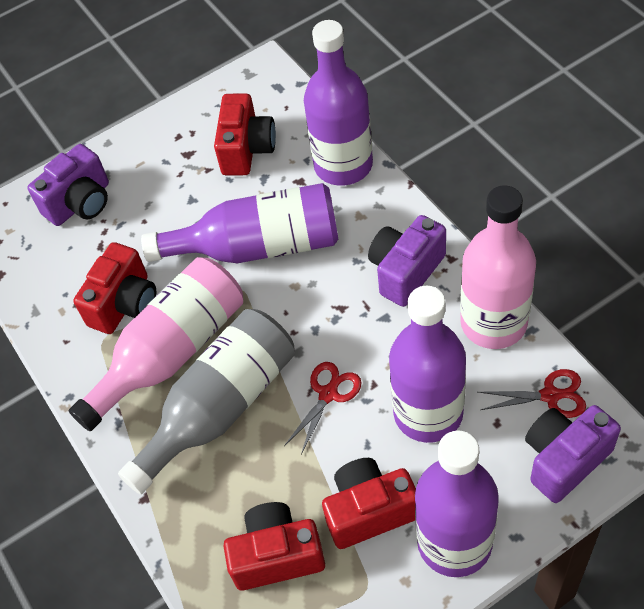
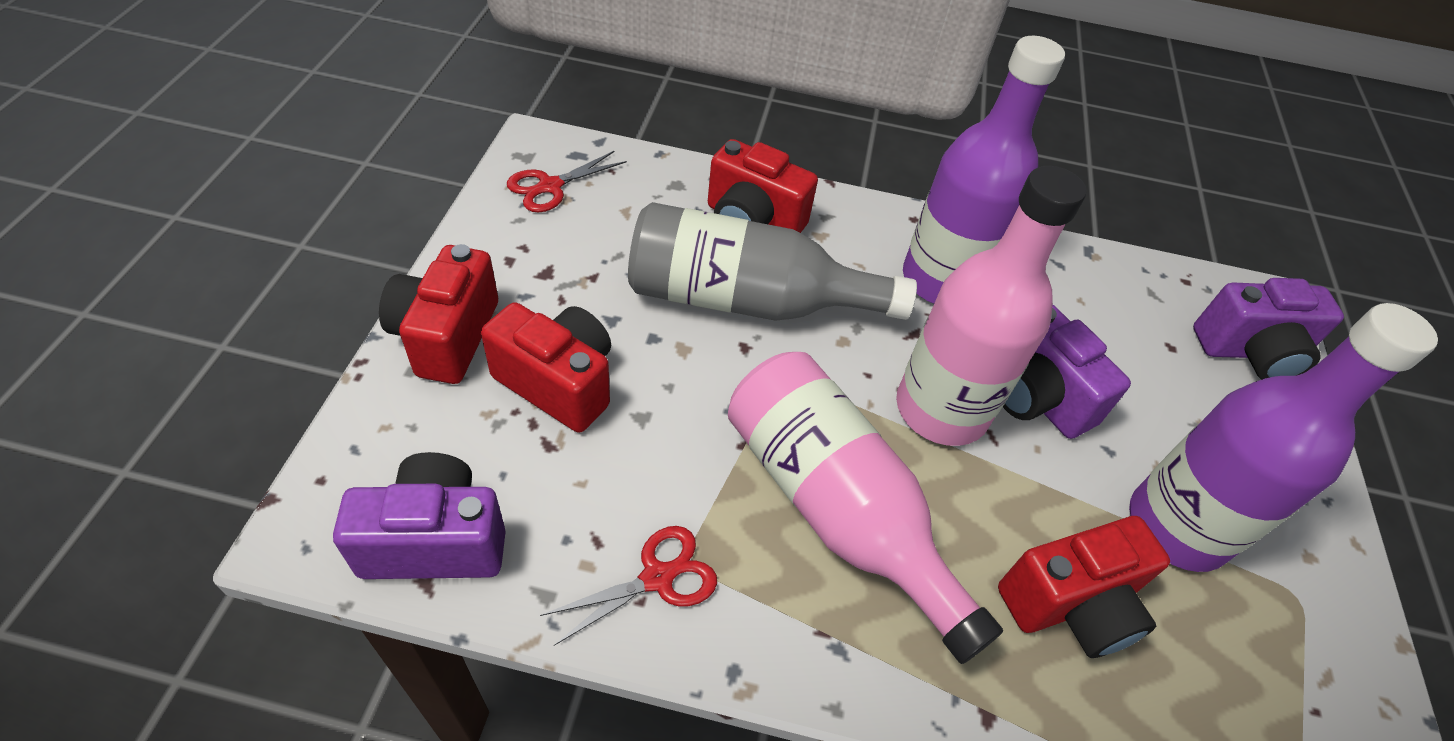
purple bottle: [141,183,338,263] [304,20,373,186] [389,286,466,443] [415,431,499,577] = 4 -> [903,36,1065,304] [1129,303,1438,572] = 2

